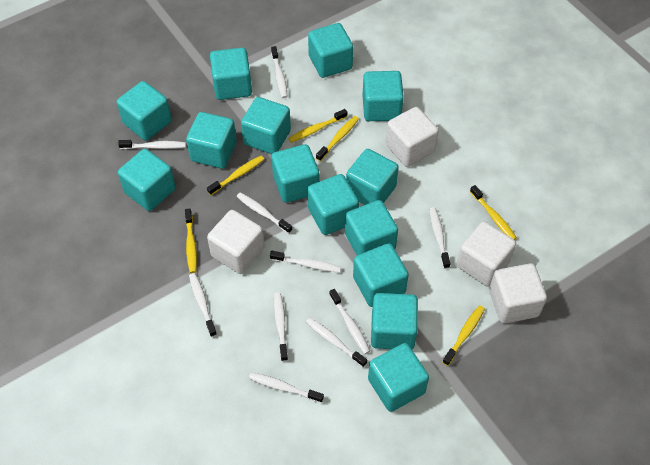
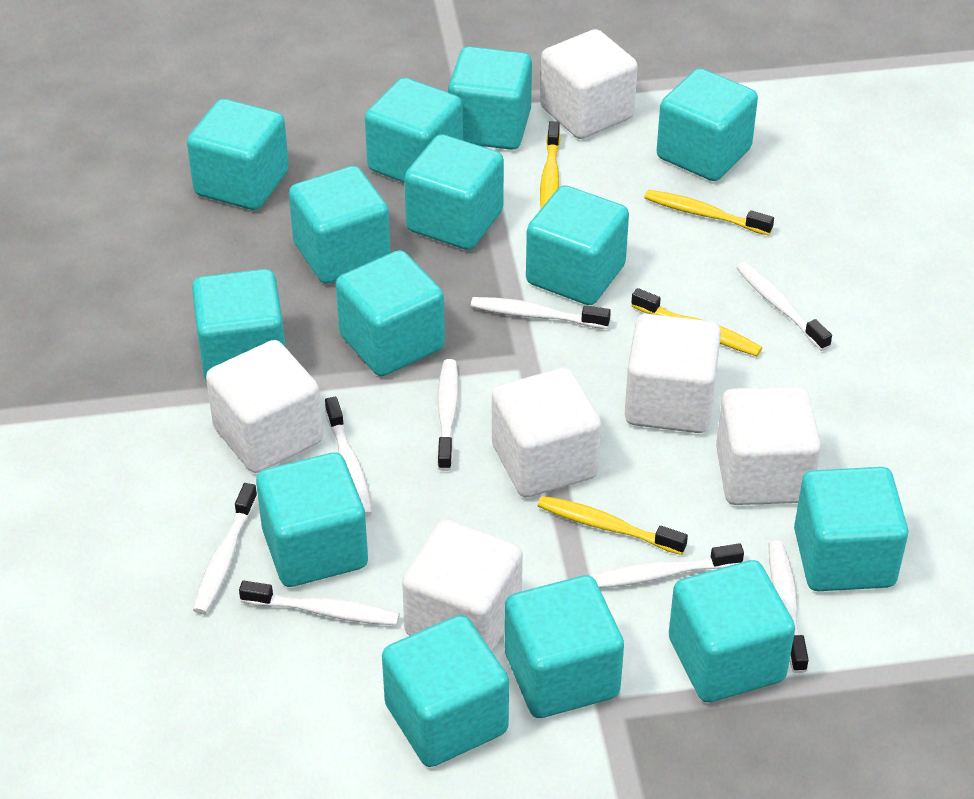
white cube: [207,210,265,274] [386,107,439,167] [457,222,516,287] [489,263,547,324] = 4 -> [206,340,323,473] [402,519,523,652] [492,368,601,497] [540,29,638,139] [625,314,721,433] [716,386,821,505] = 6
white toothbrush: [118,140,186,149] [189,273,217,337] [237,193,293,234] [249,373,324,403] [270,251,341,273] [271,46,288,98] [274,293,288,361] [306,318,367,367] [329,289,370,354] [429,207,450,269] = 10 -> [193,483,258,614] [239,581,400,625] [325,397,372,517] [437,359,459,471] [471,297,611,329] [590,543,744,588] [736,262,832,351] [769,541,809,673] = 8
yellow toothbrush: [185,209,197,273] [207,156,264,195] [288,109,347,143] [316,116,359,161] [442,305,485,366] [470,185,517,240] = 6 -> [538,496,688,555] [540,121,560,208] [631,288,762,356] [644,190,774,235] = 4

